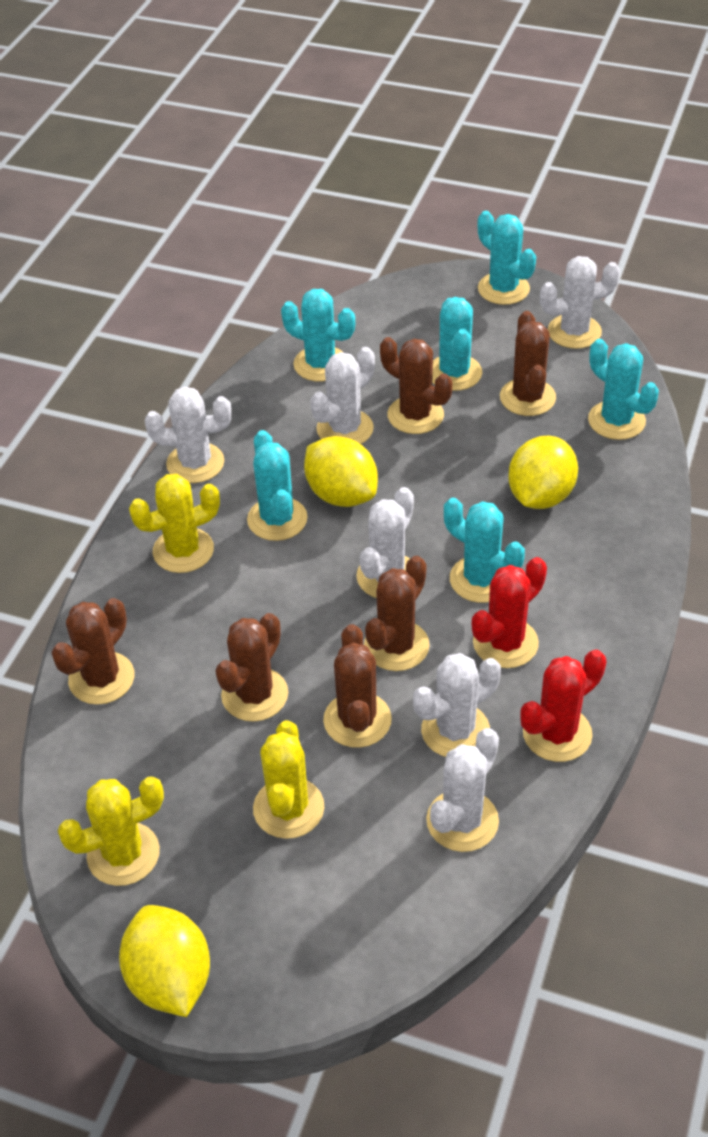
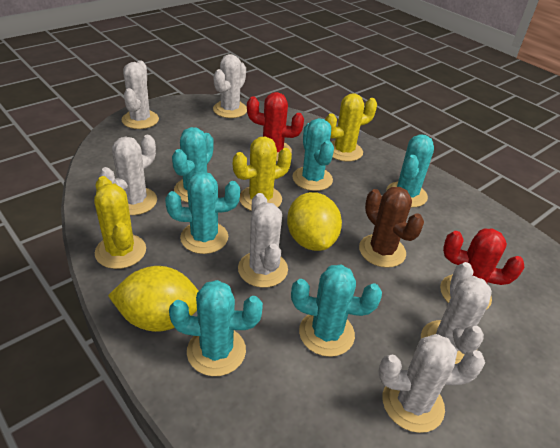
brown cactus: [51,598,134,705] [216,613,288,722] [323,624,392,748] [364,556,430,671] [380,337,452,434] [500,311,556,416] = 6 -> [359,187,424,268] = 1
yellow lemon: [119,905,210,1017] [304,436,378,507] [508,436,578,509] = 3 -> [108,266,199,332] [287,192,342,251] = 2

